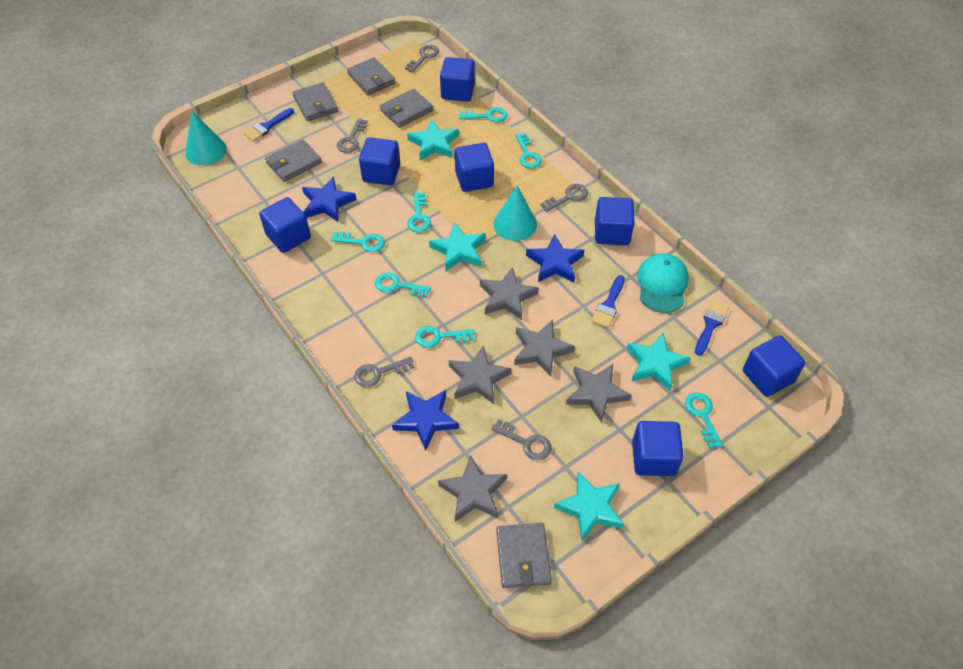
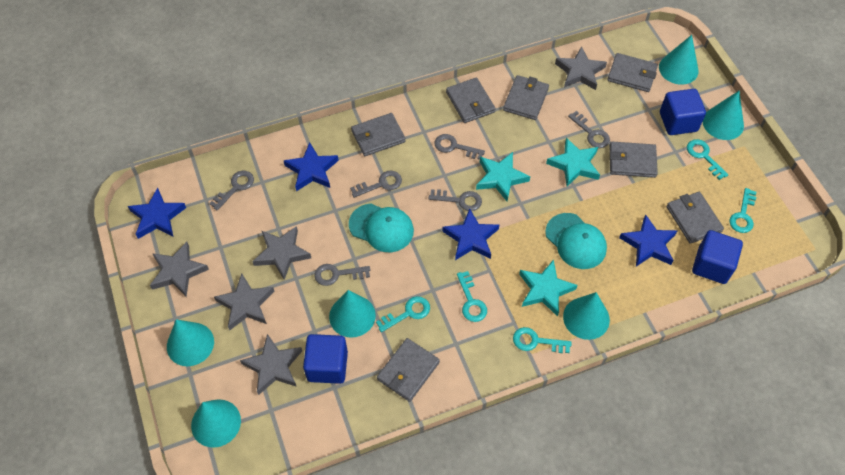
blue brush: [243,108,294,142] [591,275,625,328] [695,300,729,356] = 3 -> none = 0
blue cube: [259,197,311,253] [359,137,400,185] [440,57,475,102] [455,143,494,192] [595,197,635,245] [632,421,684,476] [743,336,805,397] = 7 -> [303,334,348,384] [660,89,706,135] [692,230,743,284] = 3
blue star: [302,176,356,222] [392,390,459,451] [526,234,584,282] = 3 -> [128,188,186,239] [284,142,339,191] [442,208,499,260] [619,214,678,267] = 4
grey key: [337,118,368,153] [354,357,415,387] [405,45,439,73] [491,419,552,460] [540,184,588,212] = 5 -> [209,171,254,211] [314,264,370,286] [350,171,402,198] [429,189,482,211] [434,134,485,160] [568,111,610,148] = 6
grey wallet: [265,139,322,182] [292,82,338,121] [347,58,395,95] [380,89,433,128] [496,523,552,588] = 5 -> [351,113,405,156] [377,338,440,402] [446,78,496,123] [503,75,549,120] [607,53,658,92] [610,142,658,178] [666,192,724,244] = 7
turquoise cap: [637,253,689,313] = 1 -> [349,203,414,252] [545,213,607,269] = 2
turquoise cone: [185,111,227,165] [493,186,537,241] = 2 -> [167,319,214,366] [191,399,241,448] [329,290,376,338] [563,292,610,340] [659,35,699,85] [703,91,744,140] = 6
turquoise key: [331,231,385,252] [375,272,431,297] [407,192,431,232] [415,326,474,348] [459,107,508,122] [515,133,542,169] [685,393,723,448] = 7 -> [376,296,430,332] [457,271,487,322] [513,327,572,353] [687,139,728,180] [729,188,756,233] = 5
turquoise star: [407,119,459,160] [429,222,486,271] [554,471,624,542] [627,333,691,391] = 4 -> [476,152,531,201] [519,259,578,317] [546,137,600,187] = 3

